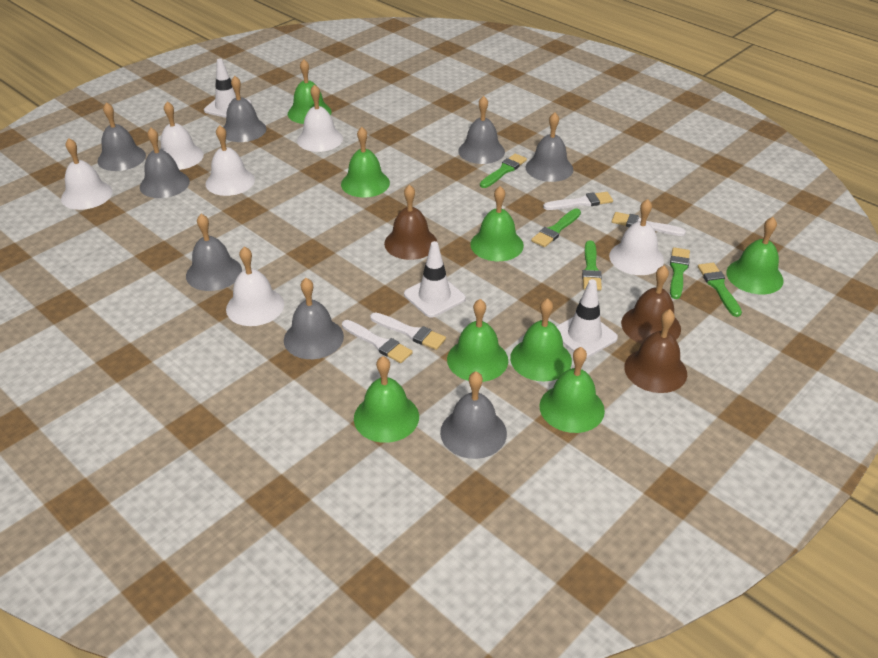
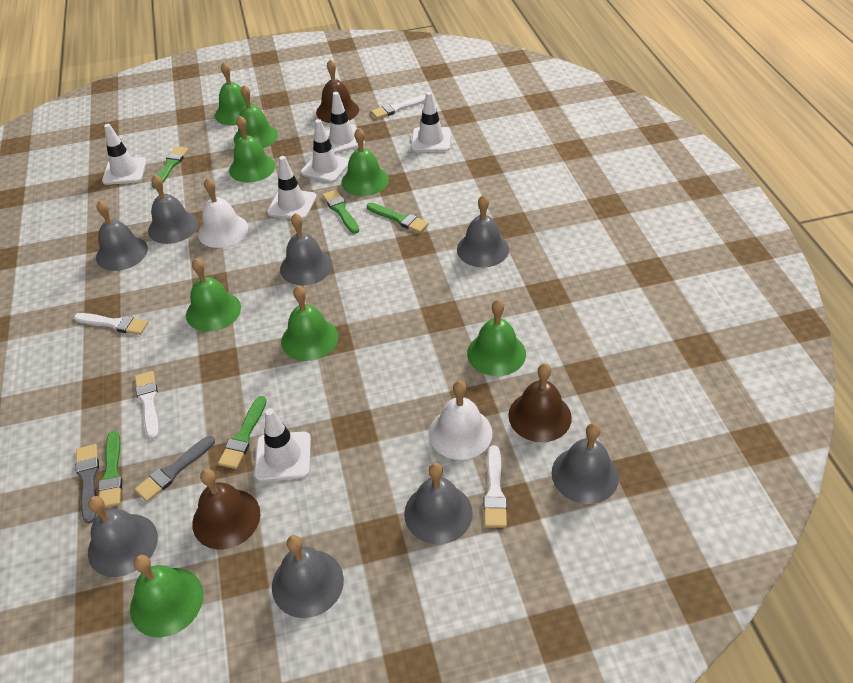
grey brush: none = 0 -> [75,444,99,524] [135,436,215,502] = 2
white bell: [61,138,113,210] [161,101,204,170] [205,125,255,196] [226,247,284,326] [297,84,343,152] [609,199,664,275] = 6 -> [198,178,248,248] [429,381,492,460] = 2
white traffic cone: [204,58,251,118] [404,241,466,318] [556,279,618,358] = 3 -> [102,124,147,185] [254,408,311,482] [267,156,317,220] [301,119,349,183] [326,92,365,154] [411,92,451,152] = 6

